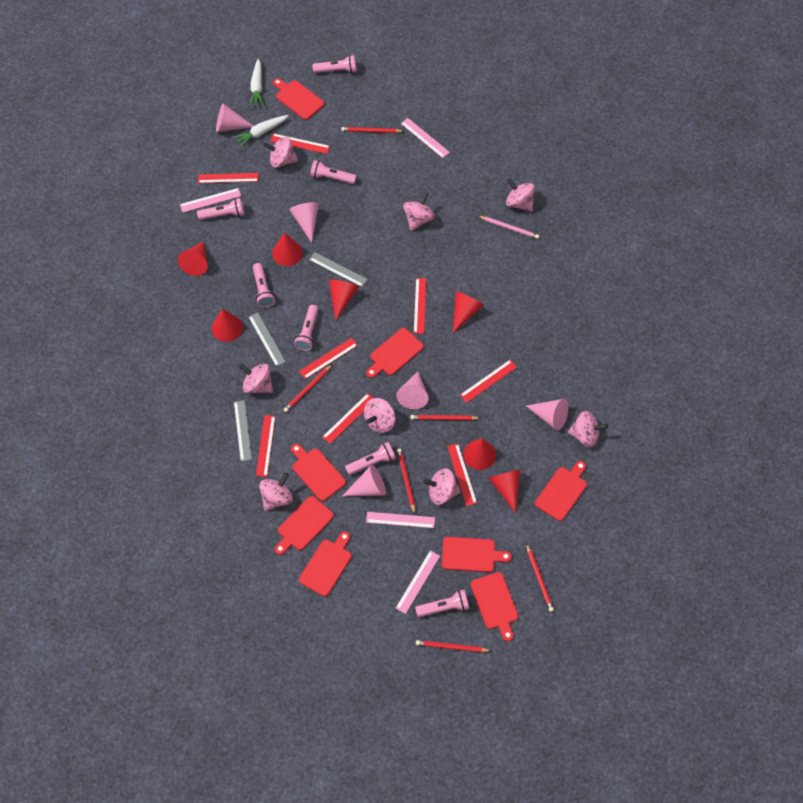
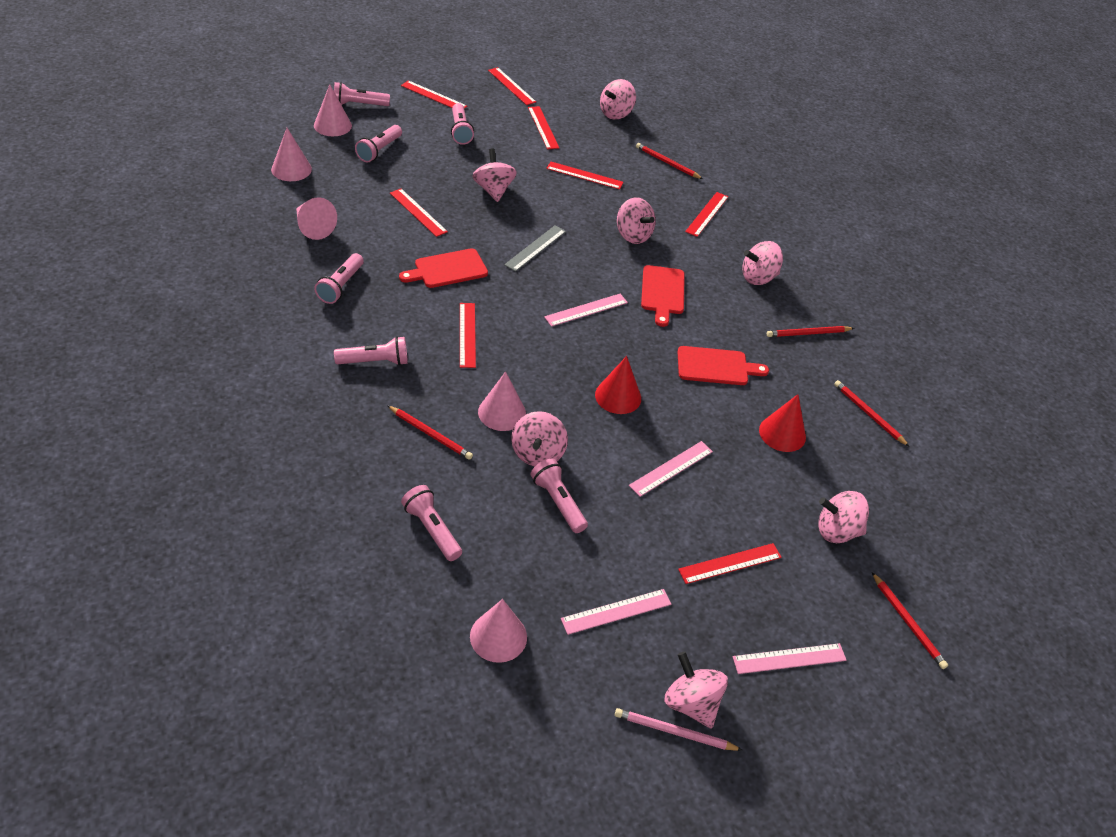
grey ruler: [234,400,252,461] [248,312,286,367] [309,252,368,287] = 3 -> [504,225,566,271] = 1
pink spinning top: [239,364,273,393] [259,473,293,511] [263,137,298,168] [364,398,396,433] [403,192,435,231] [423,468,460,505] [506,178,535,212] [568,411,608,447] = 8 -> [472,148,517,202] [511,411,568,466] [600,79,636,120] [617,197,656,244] [665,652,728,729] [742,241,783,285] [818,491,869,543] = 7
red cone: [178,242,208,276] [212,309,243,342] [272,233,303,266] [329,279,359,321] [453,292,484,333] [463,438,496,470] [489,469,520,513] = 7 -> [595,356,641,414] [759,394,806,452] = 2
red cutting board: [273,78,324,120] [275,496,334,555] [291,444,346,501] [299,531,352,596] [366,328,424,378] [442,537,512,572] [470,572,518,641] [535,461,587,521] = 8 -> [399,248,488,288] [641,265,685,327] [678,346,769,385] = 3
red pencil: [283,364,332,412] [341,127,404,133] [397,449,415,514] [410,415,480,420] [416,640,491,652] [526,543,554,612] = 6 -> [387,405,473,460] [636,143,703,179] [767,326,854,337] [834,380,910,447] [872,572,948,669] = 5
white carrot: [233,115,289,147] [249,59,264,106] = 2 -> none = 0

